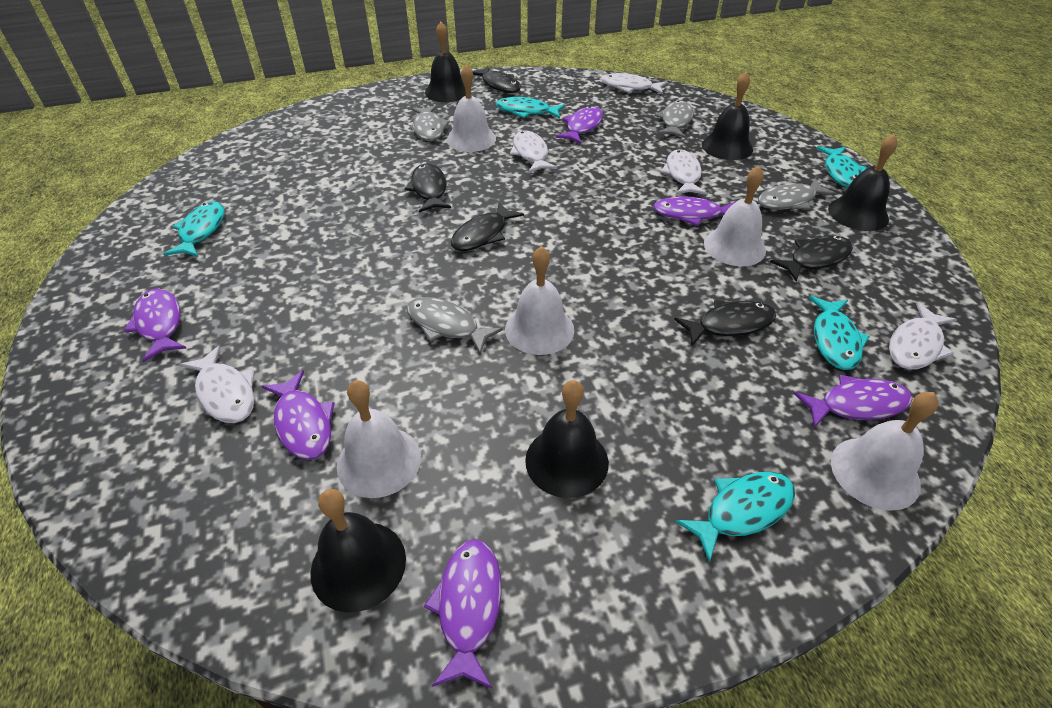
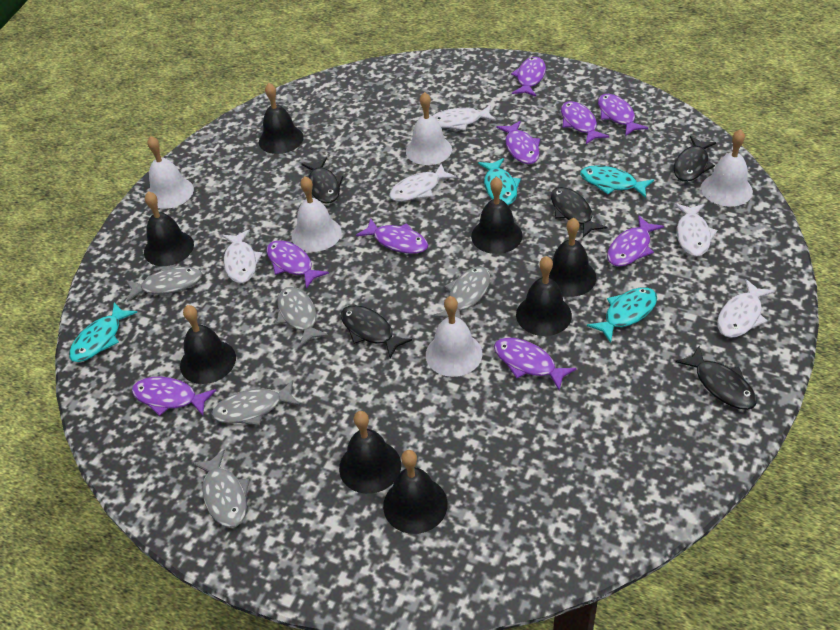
black bell: [311,489,406,612] [425,22,466,102] [525,380,609,498] [702,72,753,160] [828,134,898,231] = 5 -> [144,191,194,266] [180,305,236,384] [259,83,304,154] [339,411,401,494] [383,450,448,534] [471,177,523,254] [516,256,572,336] [549,218,596,297] = 8
grey fish: [407,297,503,354] [411,105,450,141] [655,100,694,138] [758,178,836,210] = 4 -> [126,266,202,302] [192,449,249,528] [212,380,300,426] [276,287,329,347] [434,266,490,319] = 5
purple fish: [124,288,187,362] [262,370,335,460] [424,539,502,689] [555,106,603,144] [653,197,736,226] [794,375,912,428] = 6 -> [132,377,217,416] [266,240,329,289] [356,218,428,254] [494,337,577,391] [496,121,540,164] [511,57,546,97] [561,101,609,144] [598,94,648,136] [607,215,664,267] = 9
turquoise fish: [163,201,225,257] [496,97,565,118] [675,472,795,563] [808,296,870,370] [817,146,867,188] = 5 -> [69,302,138,362] [478,158,521,205] [580,165,654,198] [587,287,657,343] = 4

